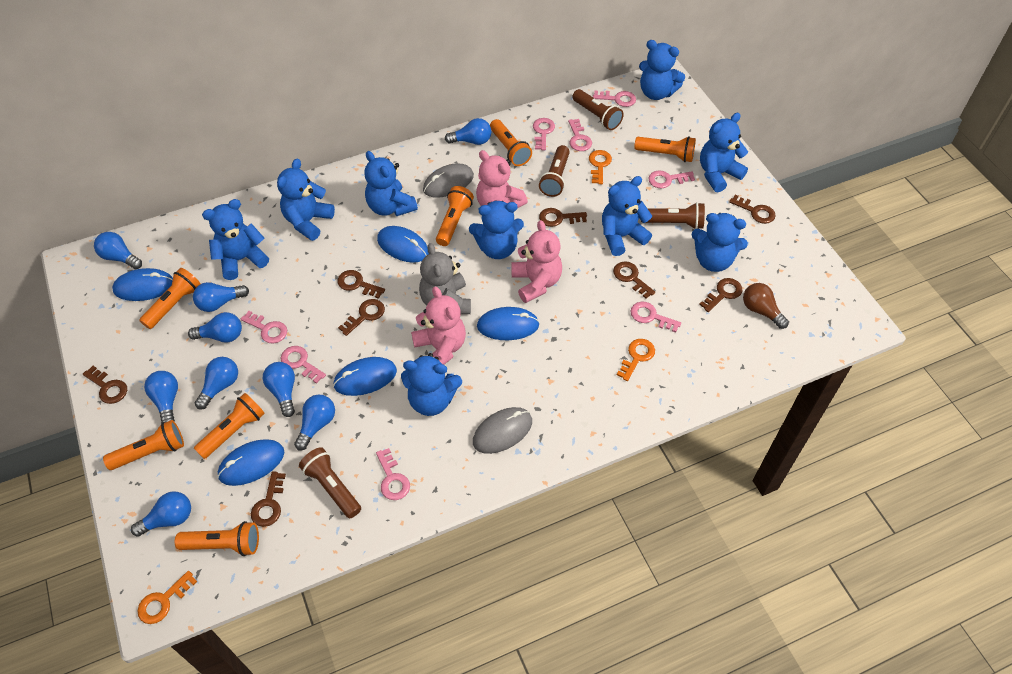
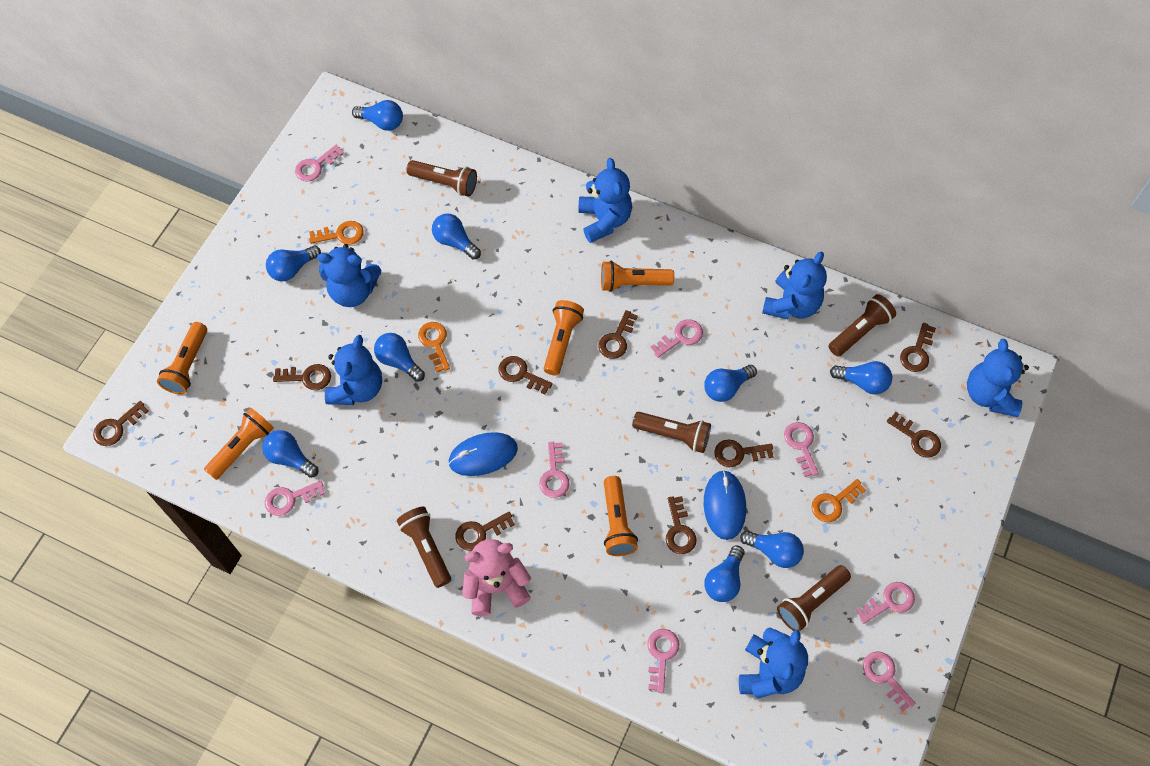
blue mouse: [112,268,173,301] [217,439,284,486] [333,357,397,396] [377,226,429,263] [477,307,540,340] = 5 -> [448,432,518,476] [704,470,746,540] = 2
blue teddy bear: [202,199,269,280] [277,159,335,241] [364,151,418,216] [401,353,462,416] [469,200,524,259] [602,176,652,256] [639,40,685,100] [692,213,748,272] [700,113,748,193] = 9 -> [317,244,382,307] [325,335,382,405] [578,158,632,243] [739,628,808,698] [762,252,827,319] [967,339,1029,417] = 6
brown flashlight: [299,447,361,519] [539,145,570,197] [572,89,624,130] [641,202,705,229] = 4 -> [397,507,451,588] [406,160,477,197] [632,412,711,453] [777,565,851,632] [828,294,896,357] = 5
brown key: [83,366,127,404] [251,471,286,527] [337,270,385,299] [338,299,385,336] [539,208,587,227] [613,261,655,299] [699,278,742,312] [729,194,776,224] = 8 -> [93,401,148,446] [273,364,331,390] [455,512,515,551] [498,356,553,395] [598,310,638,359] [666,496,697,554] [714,439,774,467] [887,412,941,458] [900,323,936,372] = 9
brown light bulb: [743,283,789,329] = 1 -> none = 0
grey mouse: [423,164,474,198] [473,407,532,454] = 2 -> none = 0
grey teddy bear: [419,243,471,314] = 1 -> none = 0
orange flashlight: [103,420,184,470] [139,268,200,329] [175,521,259,556] [194,393,265,459] [436,186,474,246] [490,119,532,166] [634,136,696,162] = 7 -> [157,322,207,395] [204,408,274,480] [544,300,584,376] [601,261,674,292] [604,476,638,556] = 5
pink teddy bear: [411,286,466,365] [476,150,528,208] [511,220,562,303] = 3 -> [462,539,531,616] = 1

